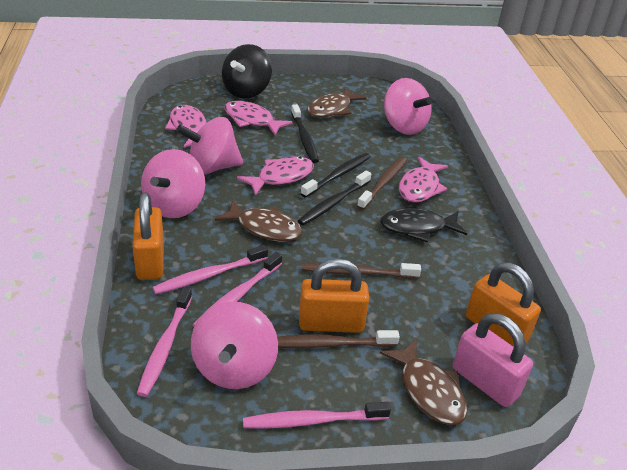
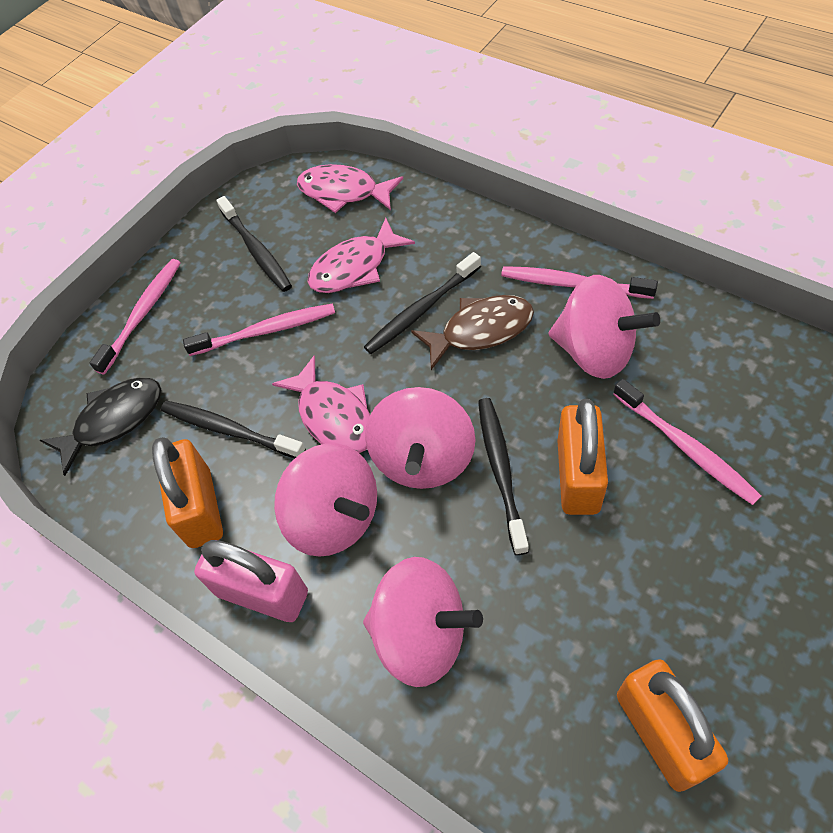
black spinning top: [222,44,272,99] = 1 -> none = 0
black toothbrush: [291,104,319,163] [298,170,371,225] [301,153,371,198] = 3 -> [161,401,306,458] [216,196,292,292] [364,252,481,354] [478,398,529,555] = 4
brown fish: [215,200,302,242] [307,87,366,118] [380,338,467,425] = 3 -> [411,295,534,370] = 1
brown toothbrush: [277,330,400,348] [302,262,421,279] [357,157,407,210] = 3 -> none = 0
pink fish: [165,105,207,148] [224,101,293,135] [237,156,314,196] [399,157,448,203] = 4 -> [272,355,370,453] [297,164,403,213] [307,218,415,293] = 3

